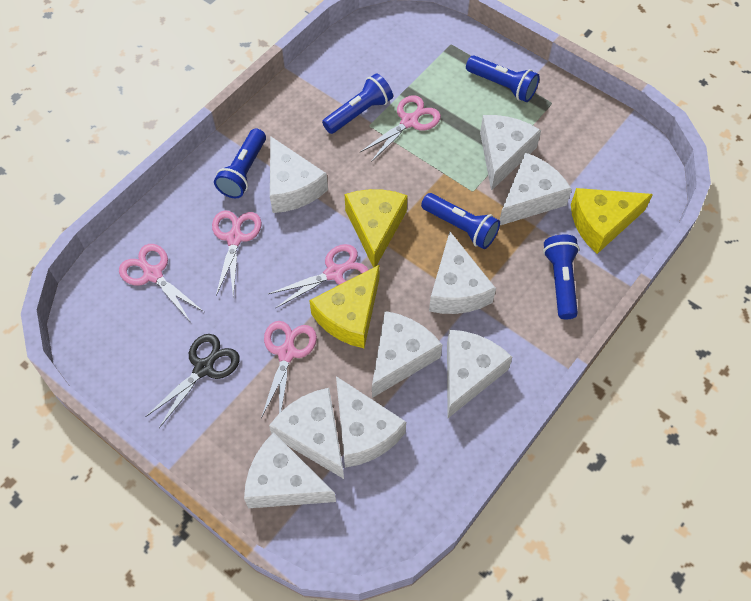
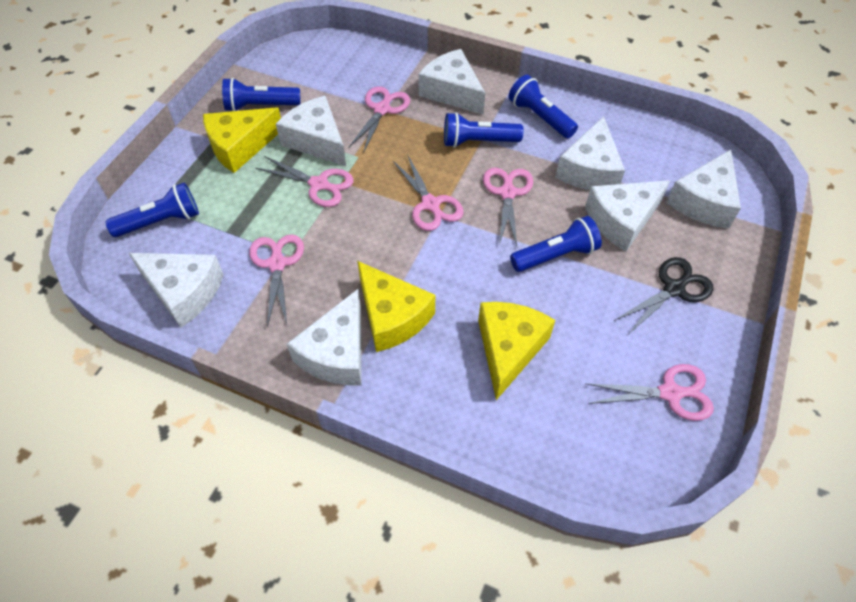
pink scissors: [119,244,204,321] [212,210,262,296] [261,321,317,418] [268,244,369,308] [360,95,441,162] = 5 -> [249,234,304,327] [256,156,354,207] [348,86,410,153] [393,156,464,231] [483,168,533,246] [586,364,714,421] = 6
white cheese: [244,432,336,508] [269,388,344,479] [270,136,328,213] [336,376,406,468] [372,311,442,398] [429,232,496,314] [447,330,512,418] [480,115,541,191] [500,153,572,225] = 9 -> [129,253,224,327] [276,96,346,166] [287,289,362,386] [418,49,485,114] [555,116,625,190] [585,180,670,251] [666,150,741,229] = 7

